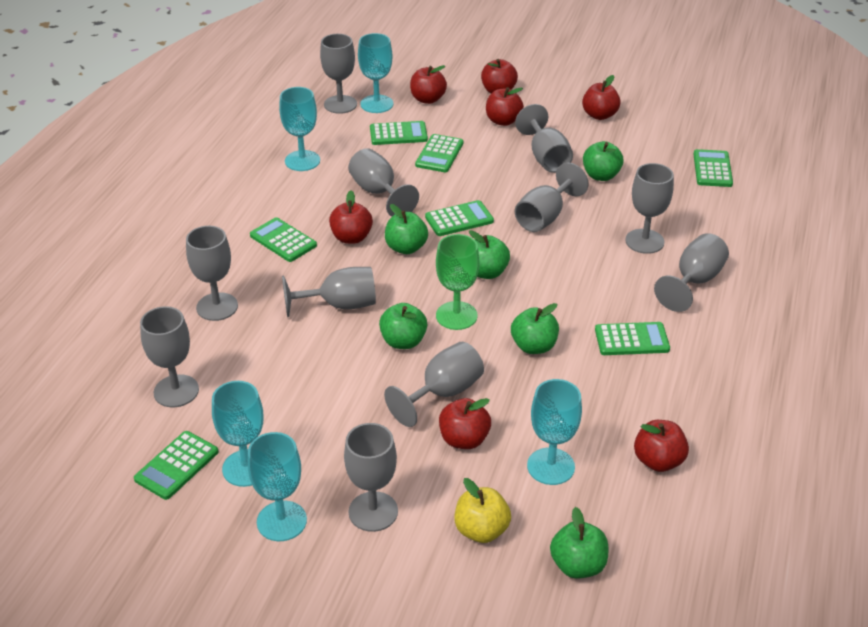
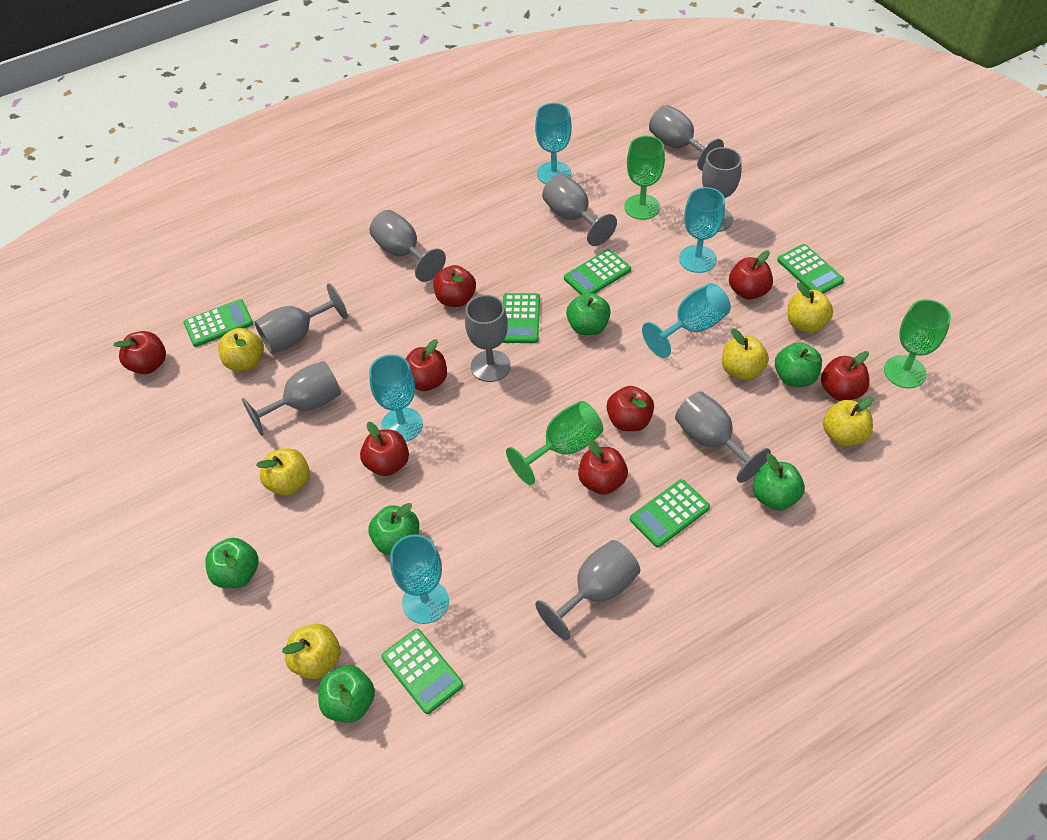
green calculator: [134,431,219,500] [250,217,317,262] [370,121,428,145] [415,134,463,172] [425,200,494,236] [595,322,670,355] [693,149,733,187] = 7 -> [183,299,253,347] [381,629,463,714] [502,293,540,343] [564,249,631,295] [630,479,710,547] [777,244,844,294] = 6
green goblet: [436,234,480,330] = 1 -> [506,401,603,485] [624,136,665,220] [884,299,951,388] = 3
grey goblet: [140,306,199,407] [186,226,238,321] [282,267,376,317] [320,34,357,114] [344,423,398,532] [348,148,419,217] [384,342,484,427] [515,104,573,173] [515,162,589,232] [625,163,674,254] [654,233,729,312] = 11 -> [242,361,341,436] [254,283,348,354] [370,210,446,282] [465,295,511,382] [535,540,640,640] [542,174,617,246] [649,105,724,171] [675,391,771,483] [702,147,742,232] = 9
red apple: [329,190,373,244] [410,65,447,104] [439,398,491,449] [481,59,518,93] [486,87,524,126] [582,75,621,120] [634,420,689,472] = 7 -> [113,331,166,374] [360,422,409,476] [406,339,447,391] [433,265,476,307] [578,439,628,495] [606,386,654,431] [729,251,773,300] [821,351,870,401] = 8
yellow apple: [454,478,511,543] = 1 -> [218,328,264,371] [256,448,310,496] [282,624,341,679] [722,328,769,380] [788,283,833,333] [823,397,874,447] = 6

